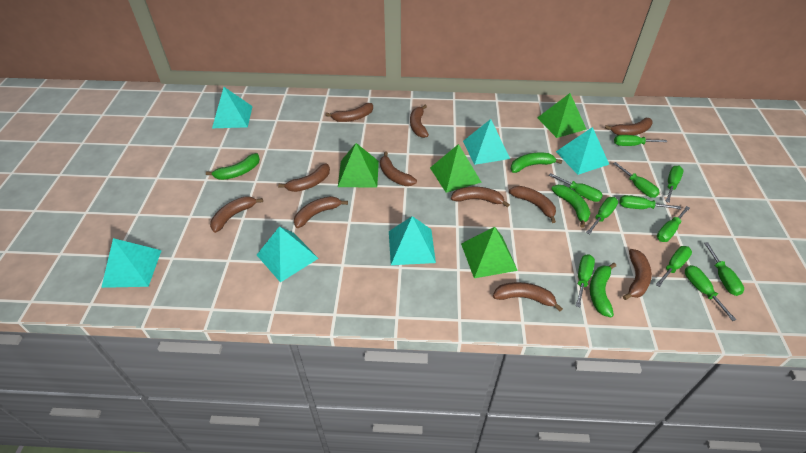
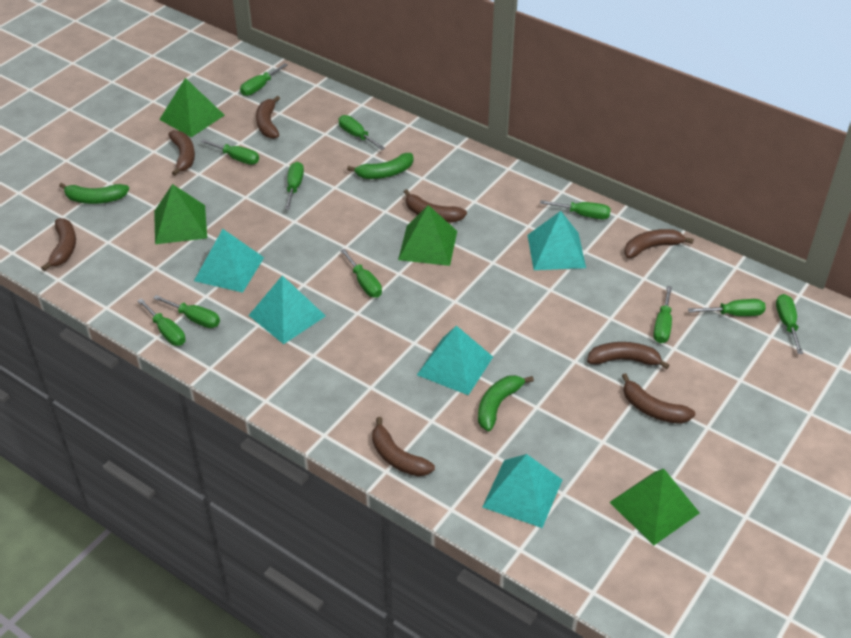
brown banana: [210,196,263,233] [278,163,330,192] [294,196,348,228] [326,103,373,122] [380,152,417,186] [410,105,429,138] [451,187,510,207] [493,282,563,311] [509,186,556,223] [605,118,652,135] [623,249,652,300] = 11 -> [41,218,76,271] [168,130,195,176] [256,96,280,139] [372,417,435,477] [404,189,467,222] [587,342,670,369] [622,373,695,424] [624,229,694,258] = 8
green banana: [206,153,260,180] [511,153,562,173] [551,185,590,228] [590,263,616,317] = 4 -> [59,183,129,204] [347,153,413,179] [478,375,534,431] = 3
turquoise pyramid: [101,238,162,288] [212,87,253,128] [257,226,319,283] [389,216,436,265] [463,119,510,165] [556,127,609,175] = 6 -> [194,229,264,293] [248,275,326,344] [417,326,493,395] [482,454,562,528] [528,211,586,270] = 5

